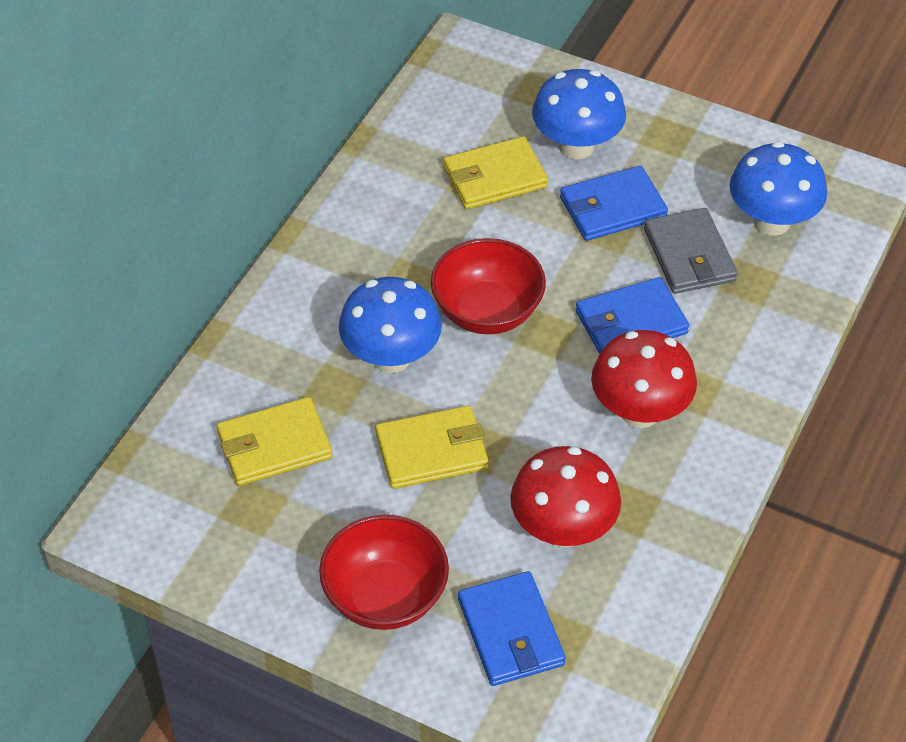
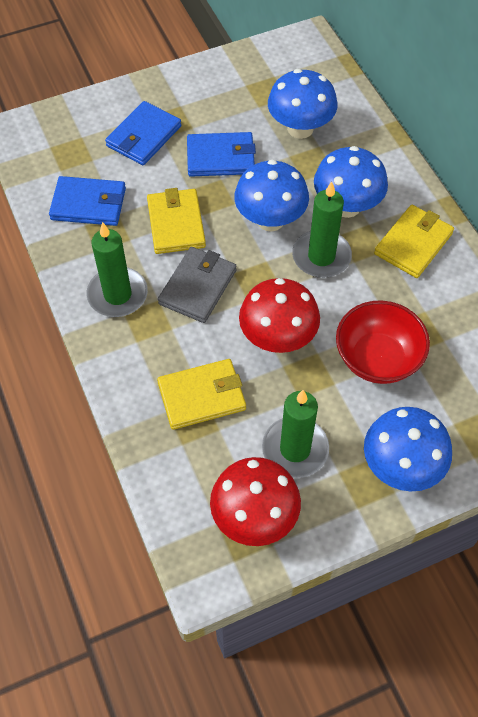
blue mushroom: [339,277,442,373] [532,69,626,159] [729,141,827,236] = 3 -> [234,160,309,232] [268,69,337,139] [314,146,388,218] [364,407,452,492] = 4
green candle: none = 0 -> [87,222,148,317] [262,390,329,478] [292,181,352,278] = 3
red bowl: [319,515,449,630] [431,238,546,334] = 2 -> [336,300,430,384] = 1

